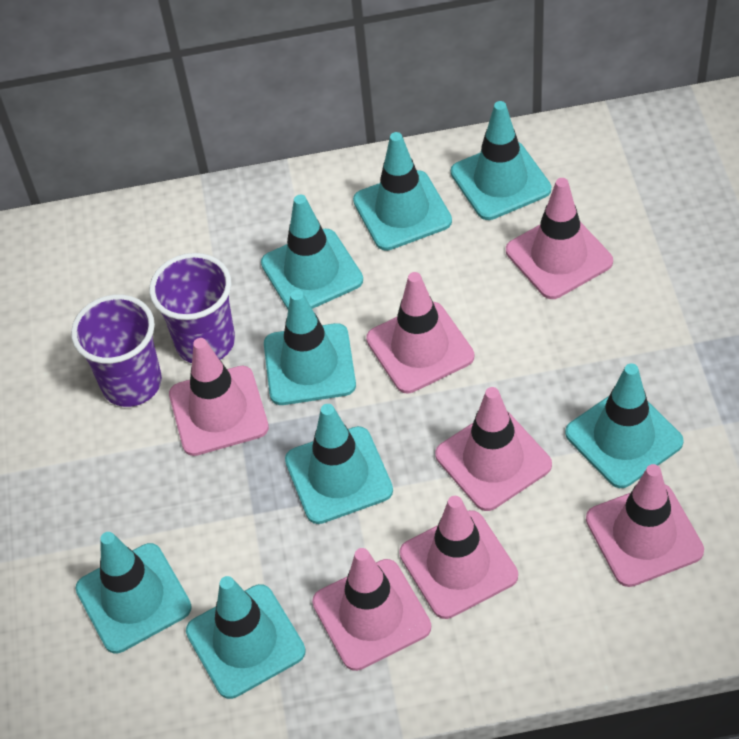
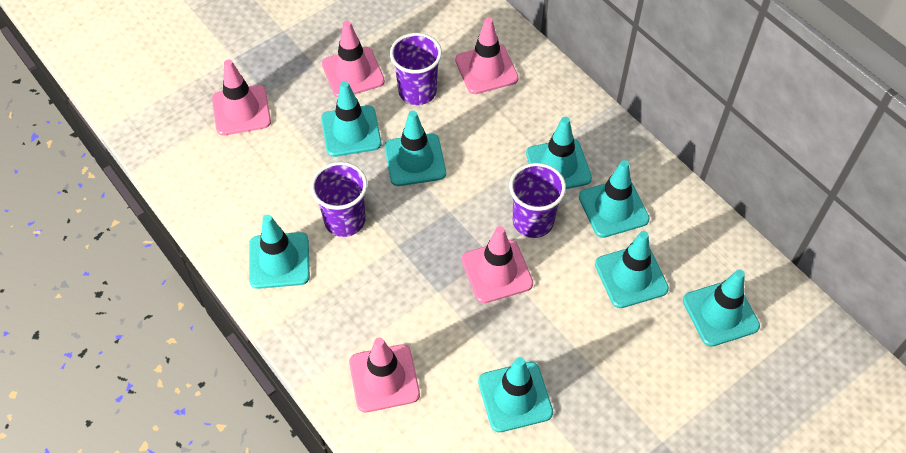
pink traffic cone: [169,338,269,456] [312,548,431,671] [366,272,474,393] [399,496,518,619] [435,387,552,511] [506,178,613,299] [586,464,704,587] = 7 -> [212,59,271,136] [322,21,385,98] [349,337,420,412] [455,17,519,94] [462,226,533,303] = 5
purple cup: [71,294,162,407] [149,253,235,363] = 2 -> [311,162,367,237] [390,33,442,105] [509,163,566,238] = 3

